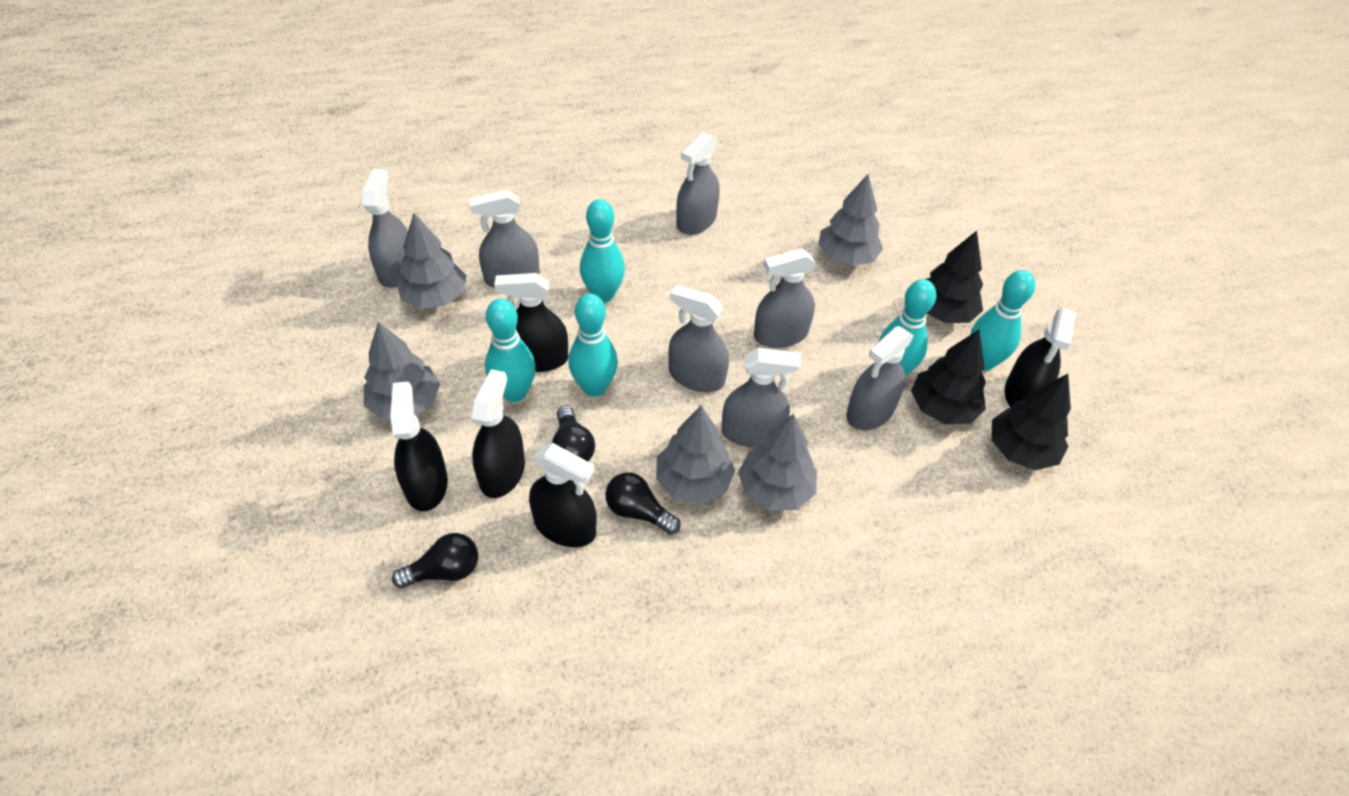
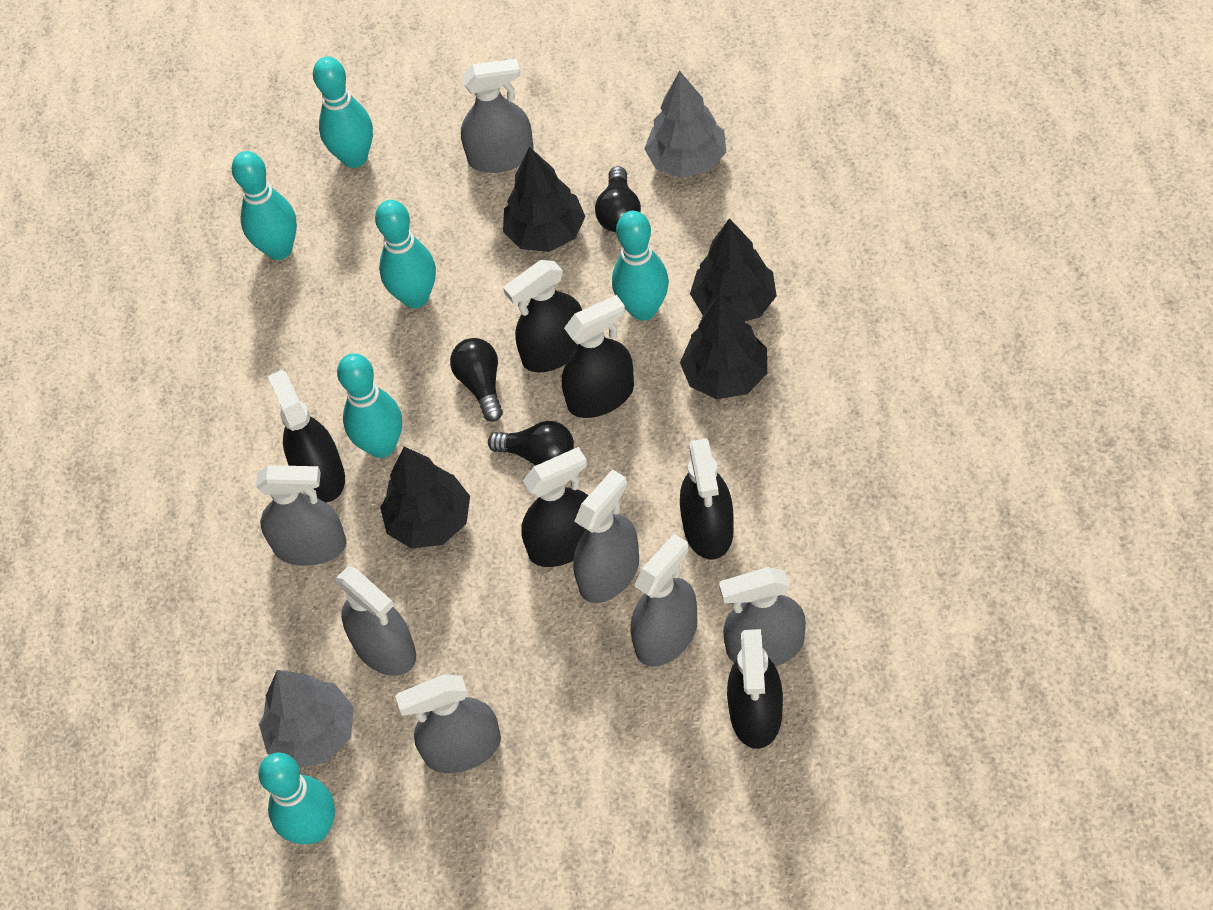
black spray bottle: [390,382,448,511] [471,369,525,498] [494,273,568,372] [529,443,597,547] [1004,308,1077,407] = 5 -> [268,370,345,502] [503,260,582,373] [521,447,588,567] [562,295,634,418] [680,438,734,559] [727,629,783,749] = 6
black tree: [911,330,986,424] [925,231,983,323] [991,374,1071,470] = 3 -> [380,447,470,549] [503,147,586,252] [680,294,767,399] [690,218,777,321] = 4
grey tree: [363,322,440,420] [396,213,466,309] [656,406,735,504] [738,414,817,511] [818,174,883,266] = 5 -> [259,670,354,768] [644,71,726,178] = 2
turquoise bowling pin: [485,299,536,402] [568,293,618,397] [580,199,625,303] [878,279,936,376] [970,270,1035,371] = 5 -> [232,151,297,260] [258,753,335,844] [313,57,373,168] [337,353,402,458] [375,200,436,308] [612,211,669,321] = 6

